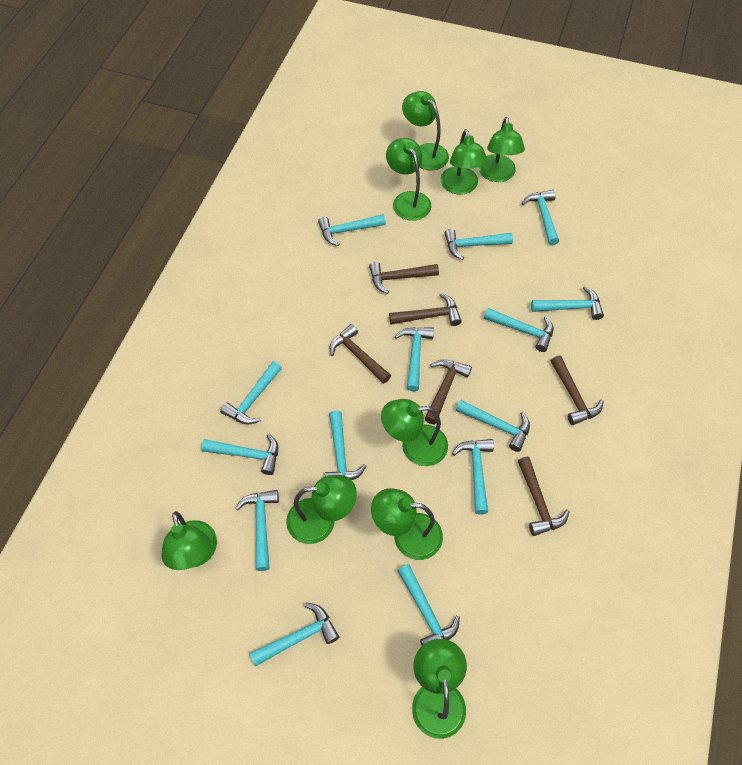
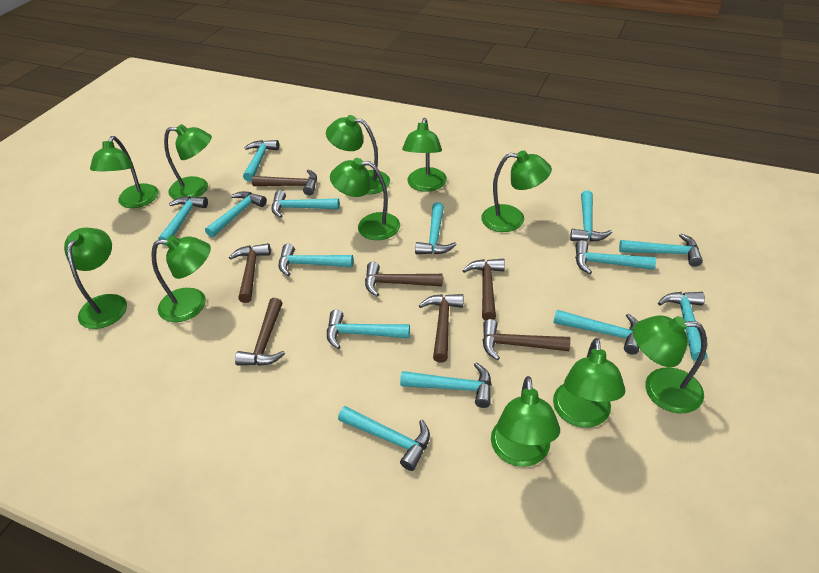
brown hammer: [330,324,391,384] [369,262,439,294] [389,293,462,326] [425,359,472,424] [518,457,570,536] [551,356,604,425] = 6 -> [229,243,271,303] [235,298,285,366] [252,169,317,195] [365,262,443,296] [419,294,464,363] [462,259,505,320] [482,319,570,360] = 7
green lamp: [161,511,217,570] [286,475,357,544] [371,488,443,560] [381,399,448,466] [386,138,432,221] [402,91,449,170] [412,639,467,739] [440,129,488,195] [478,117,525,182] = 9 -> [64,227,127,329] [90,136,159,208] [151,235,211,322] [164,124,212,199] [326,115,390,194] [330,158,400,240] [402,118,447,192] [481,151,552,232] [491,376,560,467] [553,338,625,428] [633,315,707,413] = 11

